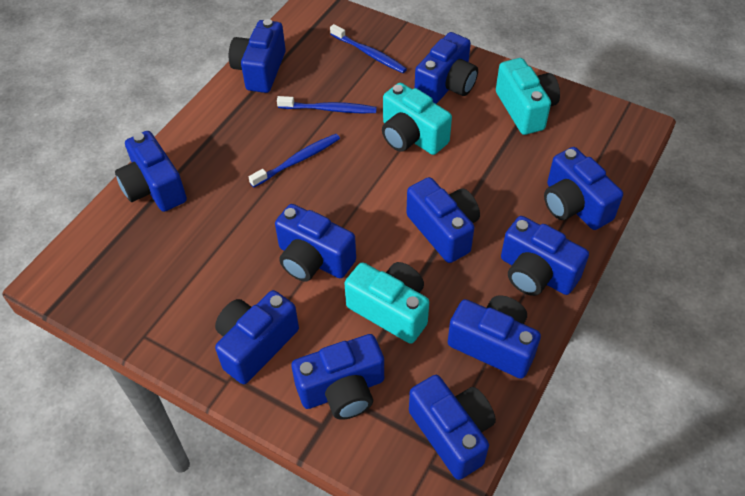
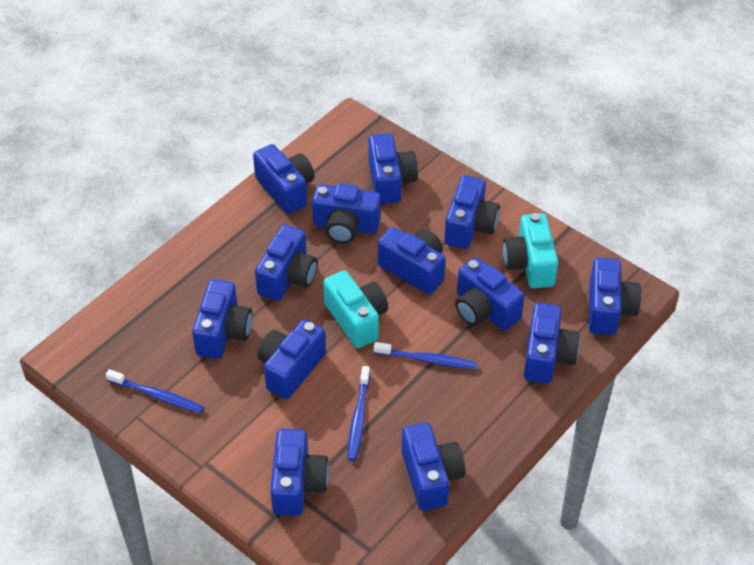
blue camera: [115,131,187,212] [215,290,299,384] [229,19,286,93] [275,204,356,281] [291,334,384,420] [406,177,480,263] [409,375,496,480] [415,32,478,104] [448,295,541,379] [501,216,589,296] [544,147,623,230] = 11 -> [192,279,253,359] [253,144,314,214] [255,225,318,301] [258,319,326,399] [270,429,329,516] [312,184,381,244] [368,133,418,204] [378,227,445,295] [402,423,465,511] [445,175,500,249] [455,257,524,330] [524,303,580,384] [589,258,641,335] = 13
turquoise camera: [344,262,429,344] [382,83,452,155] [496,58,560,135] = 3 -> [323,270,388,348] [503,213,558,288] = 2

